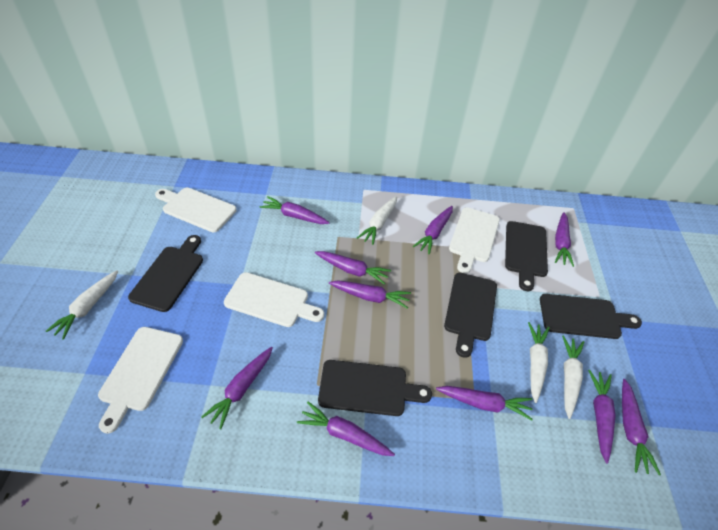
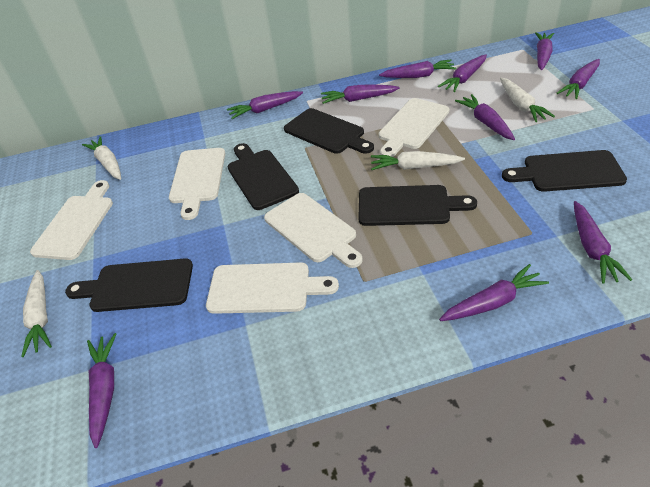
white cutting board: [98,327,183,433] [155,187,237,232] [224,272,324,327] [449,207,500,273] = 4 -> [30,180,113,260] [169,148,225,220] [206,262,339,314] [264,193,363,268] [378,98,449,157] = 5

